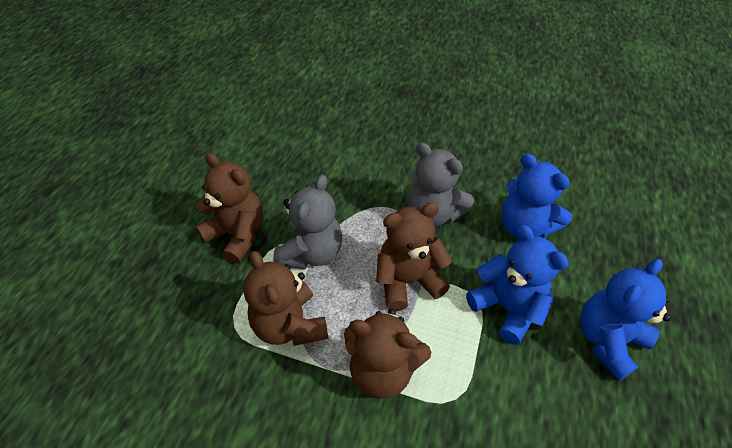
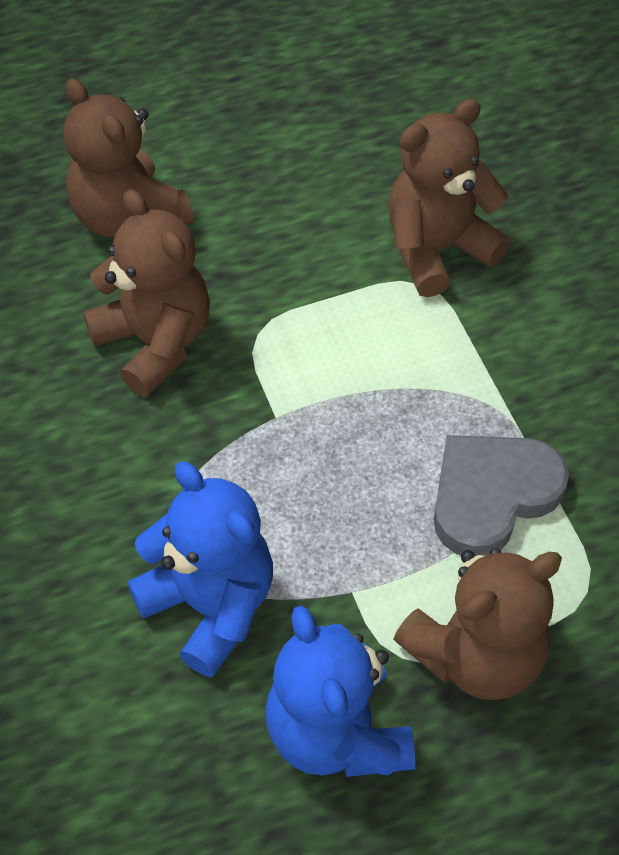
blue teddy bear: [466,225,569,345] [501,154,572,238] [580,259,671,381] = 3 -> [127,461,273,678] [265,606,415,777] = 2
grey heart: none = 0 -> [434,435,569,556] = 1
grey teddy bear: [273,175,342,269] [408,143,474,226] = 2 -> none = 0

